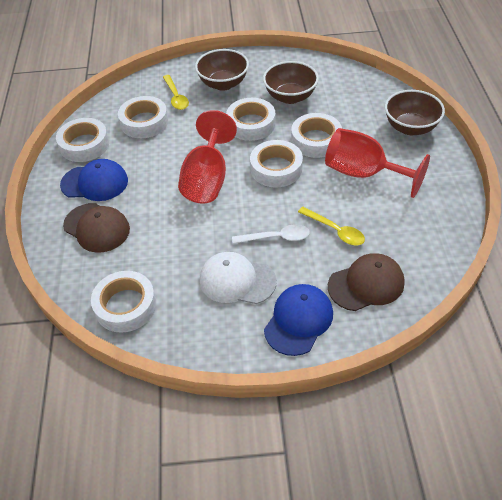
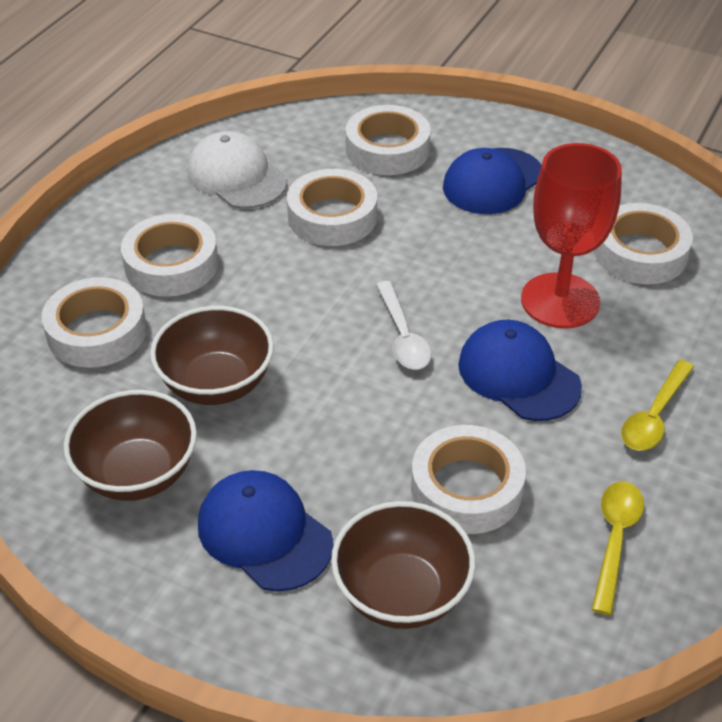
blue cap: [60,159,128,201] [264,284,333,356] = 2 -> [198,470,333,592] [443,148,542,214] [458,320,582,421] = 3
brown cap: [63,203,130,253] [328,253,405,311] = 2 -> none = 0
red goblet: [178,110,237,204] [325,128,430,198] = 2 -> [521,143,622,328] = 1

